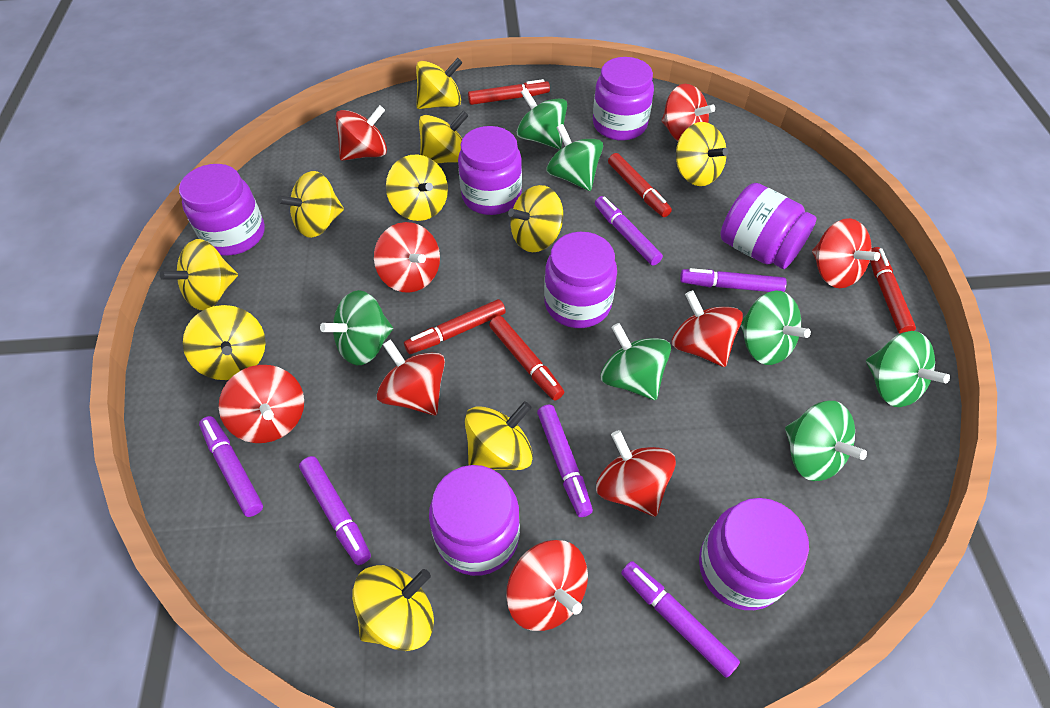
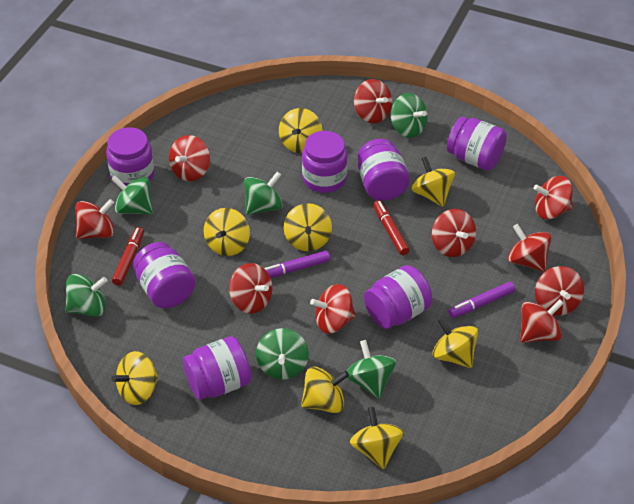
green spinning top: [320,290,393,365] [517,88,567,149] [547,124,603,191] [601,323,671,400] [741,290,811,365] [785,401,867,481] [866,331,950,407] = 7 -> [65,274,107,317] [111,176,153,215] [244,172,283,215] [256,328,309,380] [347,340,396,399] [391,93,428,138] = 6
purple marker: [199,416,263,517] [299,456,371,565] [537,405,593,517] [595,196,663,266] [621,561,740,678] [680,268,787,292] = 6 -> [264,250,330,278] [448,281,515,318] = 2
red marker: [404,299,506,354] [468,79,550,105] [489,316,564,401] [608,153,672,217] [870,247,916,334] = 5 -> [112,227,144,286] [373,200,410,255] = 2
red spinning top: [219,365,304,443] [335,105,387,161] [374,222,440,293] [377,339,445,415] [506,540,588,631] [596,430,676,517] [662,84,715,141] [672,290,743,367] [812,218,880,288] = 9 -> [75,199,114,239] [169,135,210,181] [229,263,272,314] [310,284,356,334] [354,79,392,123] [432,209,476,257] [508,224,551,272] [520,299,564,343] [533,176,573,219] [535,266,584,316] = 10
yellow spinning top: [160,239,238,310] [183,305,266,380] [277,171,344,238] [352,565,434,651] [386,154,448,221] [416,58,463,109] [419,111,469,164] [465,401,533,470] [508,185,563,252] [676,122,728,186] = 10 -> [111,351,159,405] [204,208,250,256] [279,108,322,153] [284,203,332,251] [301,367,349,413] [350,407,404,470] [411,156,455,207] [432,317,478,368] = 8

